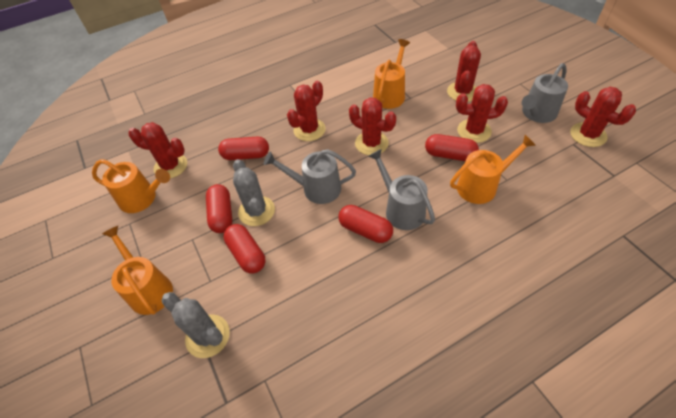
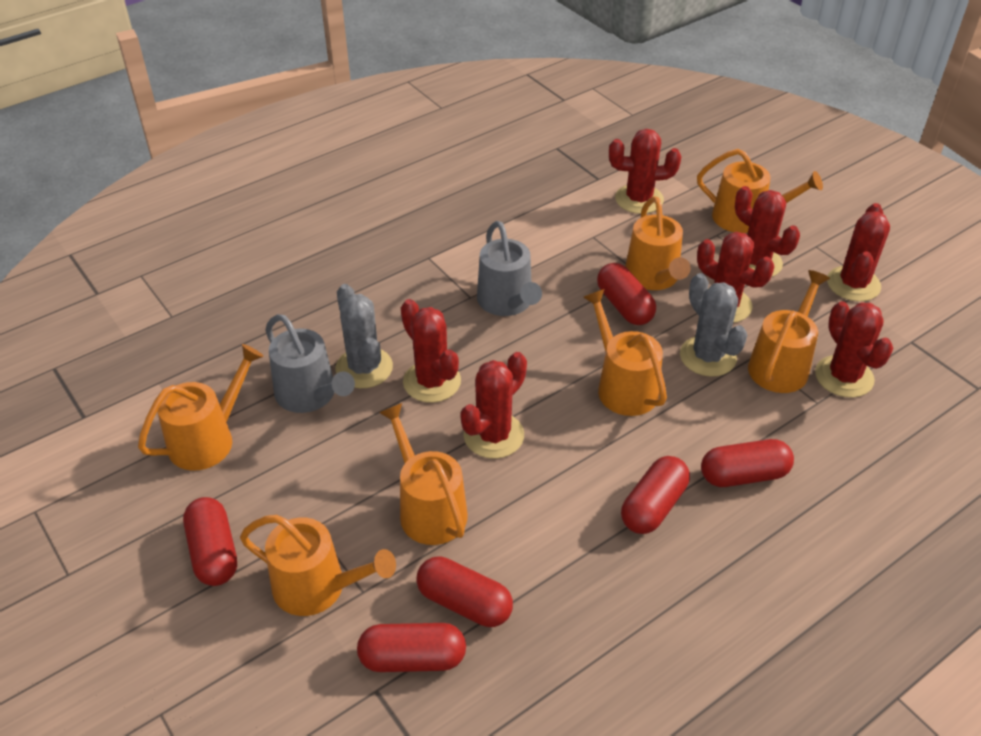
grey watering can: [264,149,356,204] [369,149,435,230] [522,63,568,123] = 3 -> [265,314,355,413] [477,221,542,316] = 2
orange watering can: [92,159,170,213] [102,226,173,315] [373,39,410,109] [450,135,535,204] = 4 -> [138,344,264,470] [240,515,396,616] [379,403,468,545] [583,289,667,416] [625,196,691,290] [697,149,823,233] [748,270,830,393] = 7
red cactus: [128,122,187,178] [287,81,326,141] [349,98,396,155] [447,41,481,102] [456,84,508,143] [570,87,636,147] = 6 -> [401,299,461,403] [460,352,527,459] [609,129,681,214] [697,232,774,323] [735,186,800,277] [815,301,893,398] [827,203,890,301] = 7
red capsule: [206,184,233,233] [218,137,269,160] [223,224,265,273] [338,205,393,243] [425,134,479,161] = 5 -> [183,497,237,586] [357,623,466,672] [416,556,513,627] [597,263,656,325] [621,456,690,534] [701,439,794,487] = 6

